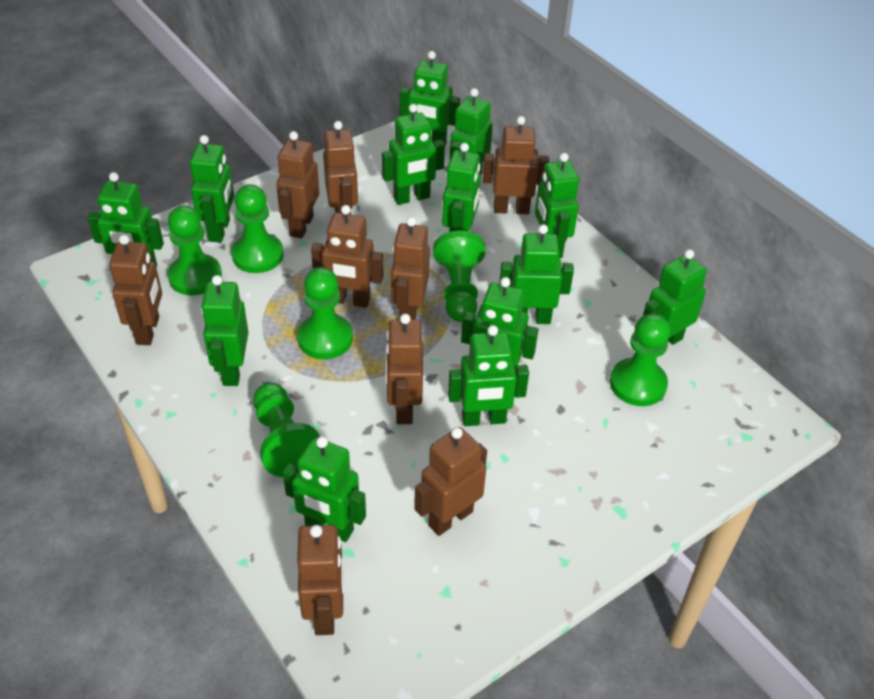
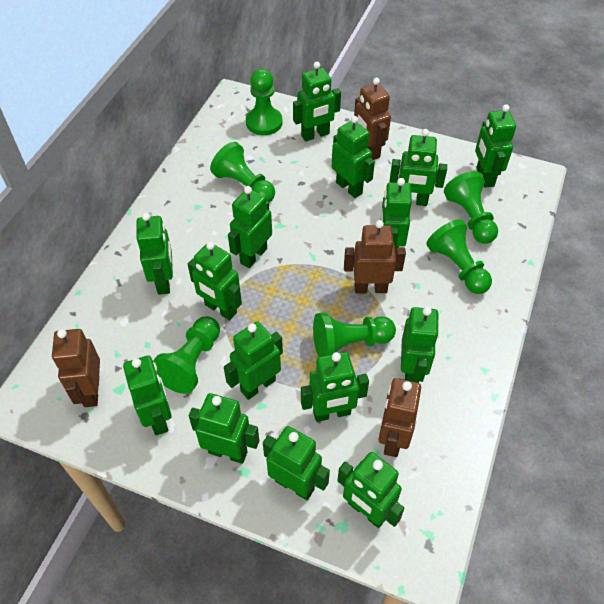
brown robot: [109,235,162,345] [276,131,319,238] [297,525,344,635] [311,205,383,308] [323,121,358,215] [386,314,423,424] [391,217,430,319] [414,427,487,536] [483,116,549,214] = 9 -> [52,329,100,407] [344,220,406,293] [354,78,391,160] [379,378,421,457] = 4
green robot: [88,172,164,268] [190,135,234,243] [201,275,249,386] [283,436,366,542] [382,104,445,205] [400,51,460,145] [442,143,481,232] [448,325,529,426] [449,88,493,175] [461,277,538,371] [499,224,574,324] [535,153,579,258] [643,249,707,345] = 13 -> [123,355,172,435] [136,213,173,295] [188,241,242,320] [189,393,259,464] [224,321,283,400] [228,186,272,268] [263,426,330,500] [293,62,341,142] [301,352,369,422] [332,116,375,198] [337,452,405,528] [380,178,412,252] [390,129,447,206] [401,307,439,383] [475,104,516,188] = 15

